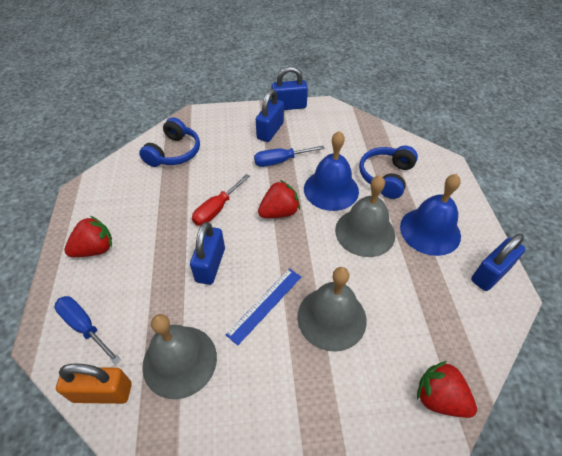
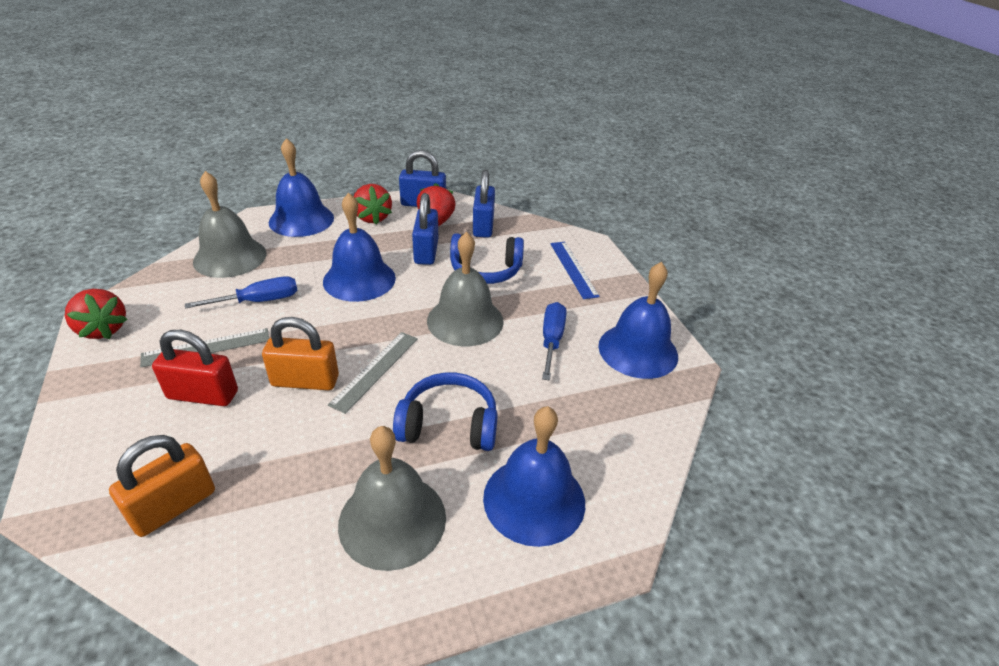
blue bell: [304,131,359,211] [400,174,461,256] = 2 -> [269,138,334,237] [323,193,396,302] [483,406,585,547] [598,262,678,379] = 4
blue padlock: [190,222,225,285] [256,89,284,142] [271,66,308,110] [471,234,525,291] = 4 -> [399,150,446,207] [412,193,438,265] [473,170,495,238] = 3
grey ruler: none = 0 -> [140,328,269,367] [328,332,418,414] = 2
orange padlock: [56,363,131,404] = 1 -> [109,435,215,537] [262,317,339,390] = 2
red padlock: none = 0 -> [152,330,238,406] = 1
red screwdriver: [192,174,250,226] = 1 -> none = 0

